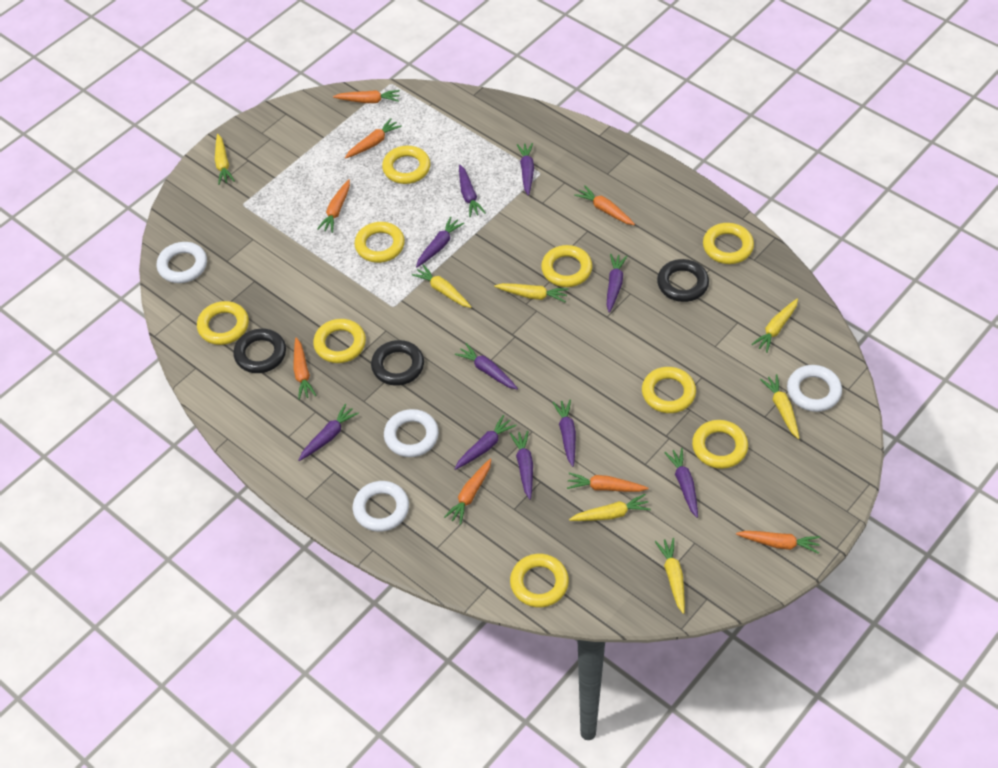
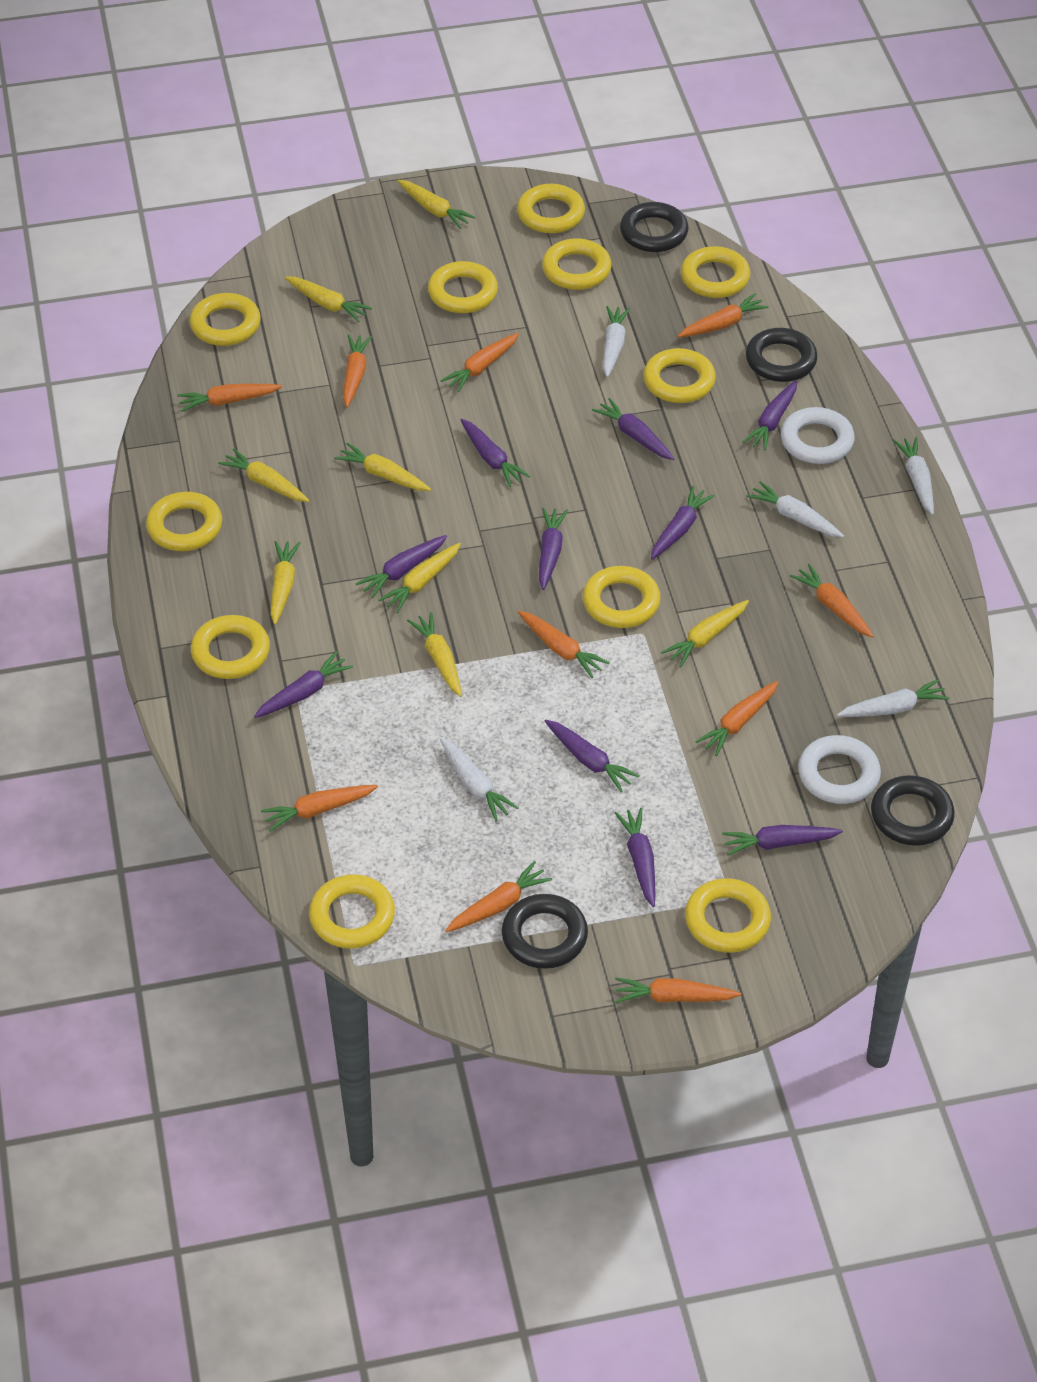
black ring: [233,329,286,373] [371,340,424,386] [657,259,709,302] = 3 -> [502,894,588,969] [620,202,688,252] [746,328,818,382] [871,775,955,846] = 4
orange carrot: [293,337,317,400] [317,179,350,233] [333,90,400,103] [345,118,402,159] [444,459,491,525] [567,473,648,492] [574,185,635,225] [736,531,820,554] = 8 -> [177,384,282,412] [261,785,378,832] [343,335,372,408] [440,333,519,392] [445,861,552,932] [518,611,610,678] [615,977,741,1003] [678,294,769,337] [695,681,779,756] [790,564,874,638] = 10
white carrot: none = 0 -> [440,738,519,821] [603,306,630,377] [746,481,844,538] [837,679,950,717] [893,437,934,515] = 5
white ring: [157,242,207,283] [353,481,409,532] [384,409,439,457] [787,365,842,412] = 4 -> [781,407,855,464] [798,735,881,804] = 2
yellow carrot: [215,134,235,185] [412,265,471,308] [494,283,568,302] [569,494,651,521] [655,538,685,614] [751,299,798,353] [760,374,800,439] = 7 -> [218,449,310,502] [271,541,301,625] [284,276,372,322] [334,443,431,491] [378,543,461,613] [397,180,476,229] [407,612,462,697] [661,600,749,667] = 8
yellow ring: [197,301,249,345] [313,319,366,363] [354,222,405,263] [382,146,431,184] [510,554,569,607] [541,245,592,287] [642,367,696,413] [692,420,748,469] [703,223,754,264] = 9 -> [146,492,222,551] [190,293,261,346] [191,615,270,679] [309,874,395,948] [428,261,498,313] [517,184,585,233] [542,238,612,290] [583,566,661,628] [643,348,716,403] [681,246,750,298] [685,878,771,953] = 11

